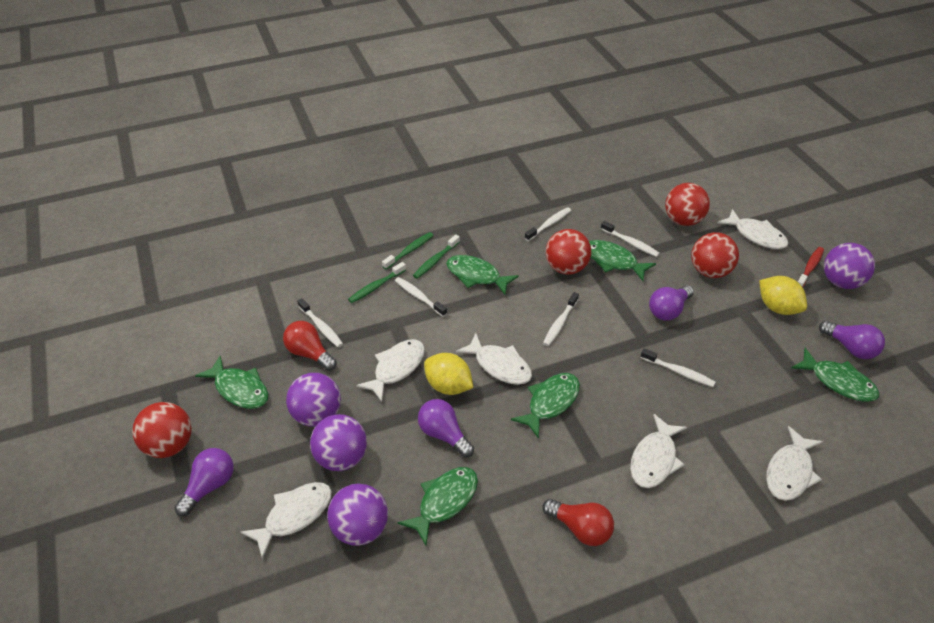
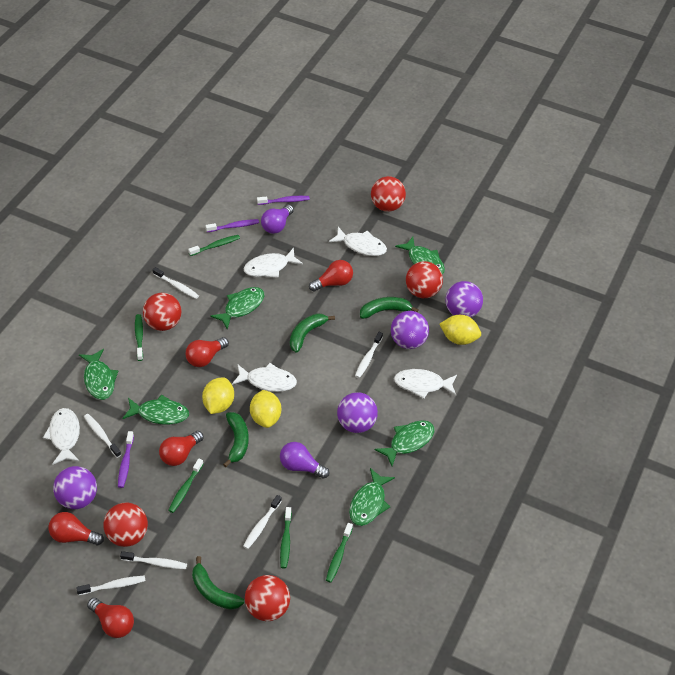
green banana: none = 0 -> [192,556,244,610] [223,412,249,467] [290,313,335,353] [360,297,419,319] = 4
green toothbrush: [348,262,406,303] [382,232,434,270] [413,234,460,278] = 3 -> [135,314,143,361] [168,459,203,513] [188,235,240,256] [280,507,292,568] [326,523,353,583] = 5
purple light bulb: [174,448,234,516] [418,399,474,458] [649,285,694,320] [819,321,885,359] = 4 -> [261,205,294,234] [280,442,330,479] = 2
purple toothbrush: none = 0 -> [118,431,134,488] [206,219,259,232] [257,196,310,205] = 3
red ball: [132,402,192,458] [546,229,591,275] [665,183,710,226] [691,232,739,278] = 4 -> [103,502,148,547] [143,293,181,331] [245,575,290,621] [371,176,406,212] [406,261,443,298] = 5
red light bulb: [283,321,337,371] [542,499,614,546] = 2 -> [48,512,104,545] [87,598,134,638] [159,431,204,466] [186,337,229,367] [309,260,353,292] = 5
red toothbrush: [797,247,824,288] = 1 -> none = 0
white fish: [241,482,332,559] [356,339,425,402] [456,333,532,385] [630,414,687,488] [718,209,789,249] [766,426,823,501] = 6 -> [43,408,80,465] [232,363,297,392] [243,248,303,278] [329,227,387,256] [394,369,457,399] = 5
yellow lemon: [424,353,473,395] [759,276,807,315] = 2 -> [202,377,234,414] [250,390,281,428] [439,315,481,345] = 3

